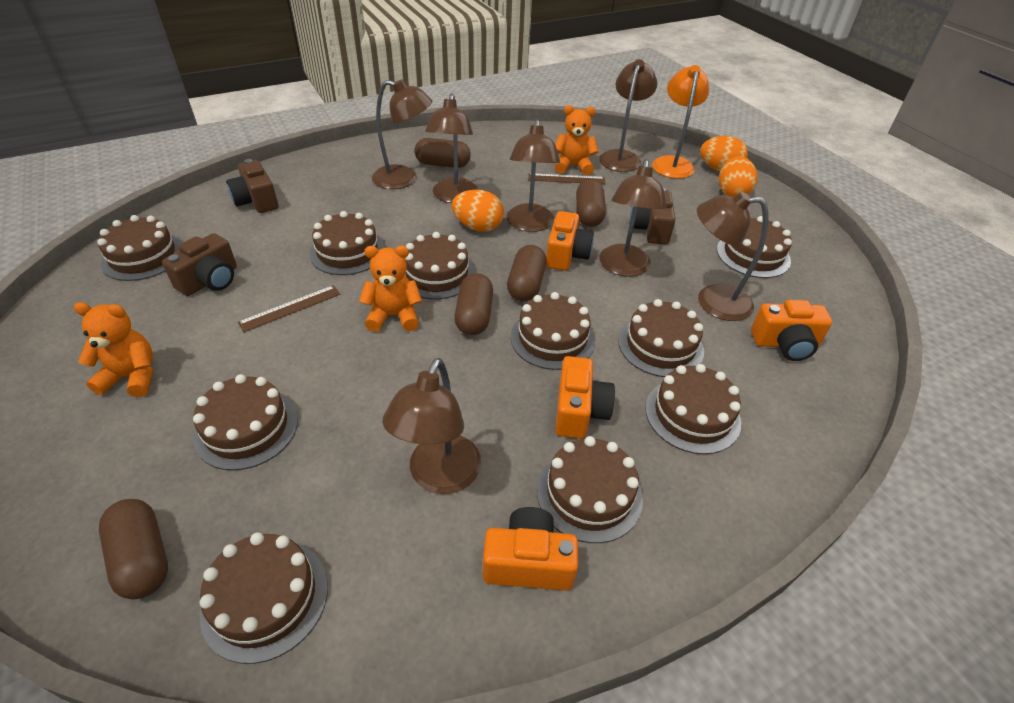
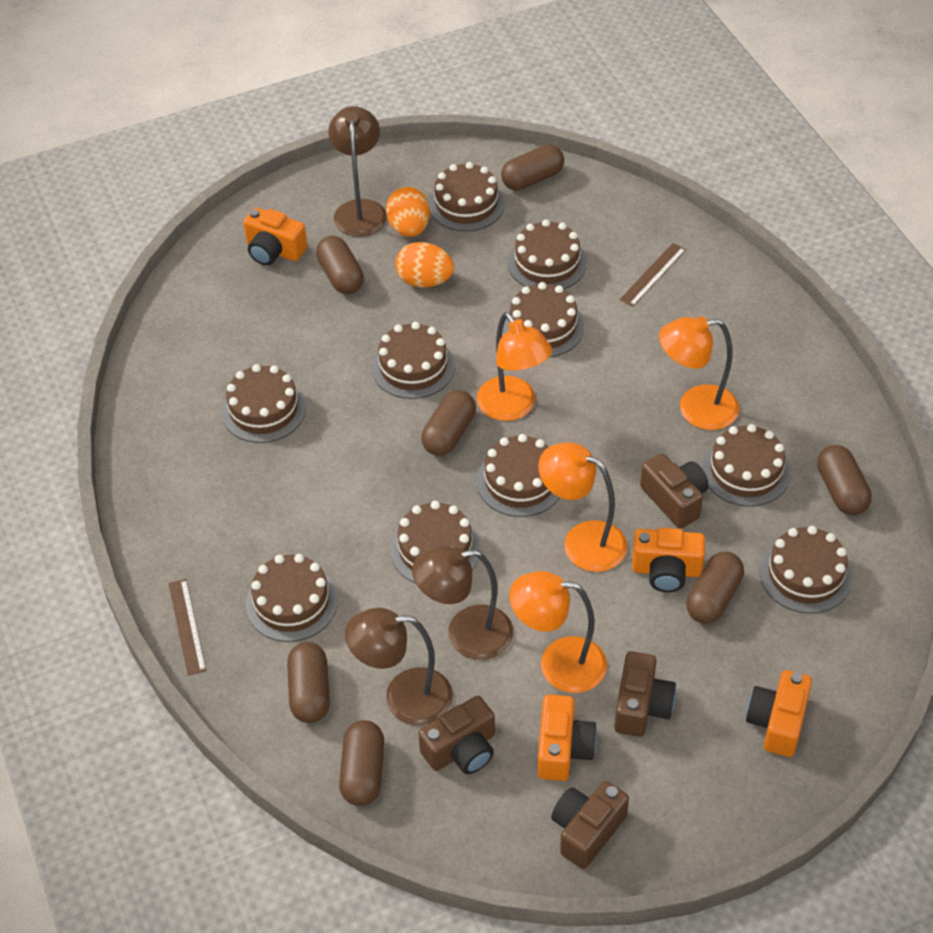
brown camera: [162,233,237,296] [226,159,278,213] [630,188,675,245] = 3 -> [418,696,495,774] [551,781,629,869] [614,651,676,737] [640,453,709,528] = 4
brown capsule: [99,499,168,599] [415,138,471,168] [454,273,493,335] [507,245,546,302] [576,179,606,227] = 5 -> [287,642,330,723] [316,236,364,294] [339,720,384,806] [421,390,476,455] [501,145,564,191] [686,552,744,624] [817,445,872,515] = 7
brown lamp: [372,79,432,189] [382,358,481,494] [425,94,478,203] [507,119,560,232] [599,59,658,172] [599,159,667,277] [697,192,768,321] = 7 -> [328,106,387,237] [345,608,453,725] [412,546,513,660] = 3
orange egg: [452,190,504,232] [700,136,748,171] [719,156,757,197] = 3 -> [386,187,430,237] [395,242,454,288] = 2
orange lamp: [652,65,709,179] = 1 -> [477,312,552,421] [509,571,607,693] [538,442,627,572] [659,316,739,430] = 4
orange teddy bear: [74,302,153,397] [359,246,422,332] [555,105,599,175] = 3 -> none = 0

